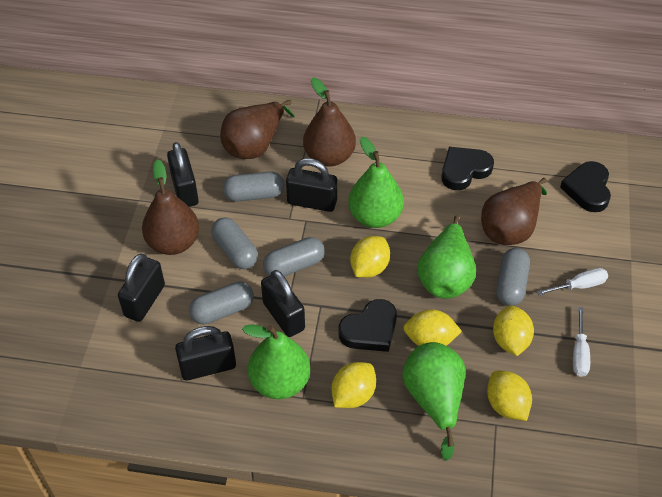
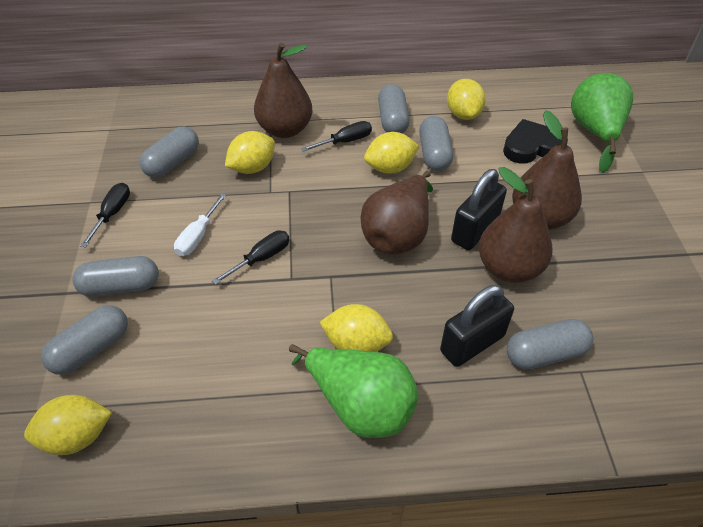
black heart: [339,299,397,352] [441,147,494,190] [560,161,611,212] = 3 -> [503,119,568,163] = 1
black padlock: [118,254,165,322] [167,142,199,207] [175,326,236,381] [261,270,305,337] [286,158,337,212] = 5 -> [440,285,514,367] [451,169,507,250] = 2
black screwdriver: none = 0 -> [80,183,130,248] [212,230,290,285] [301,121,372,152] = 3
green pear: [242,324,310,399] [348,137,404,228] [402,342,465,461] [417,215,476,299] = 4 -> [289,344,419,438] [571,73,633,173] = 2
grey capsule: [189,281,254,325] [211,217,258,269] [223,171,284,202] [263,237,325,276] [496,248,530,306] = 5 -> [41,305,128,375] [72,256,159,297] [140,126,199,178] [378,84,410,134] [419,116,453,171] [507,319,593,369] = 6
white screwdriver: [537,268,608,296] [573,307,590,377] = 2 -> [174,193,226,256] = 1

